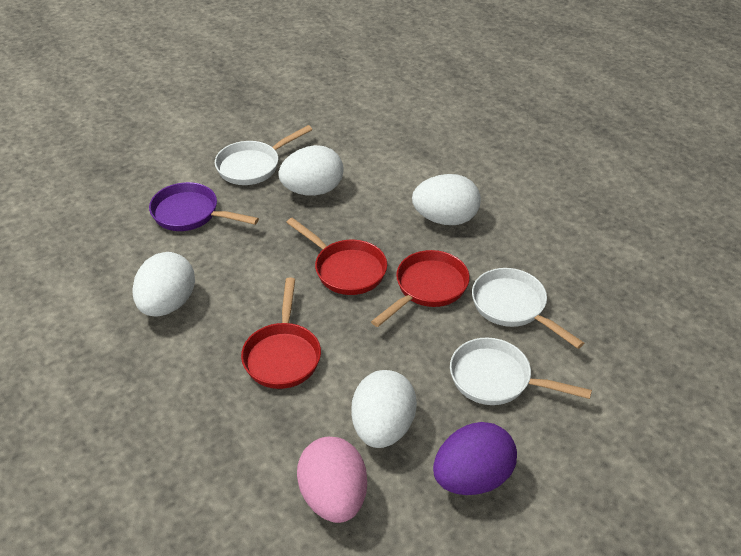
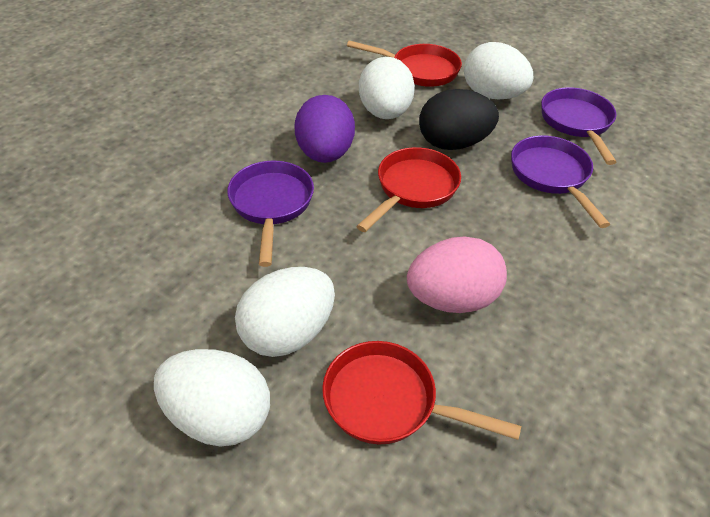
black egg: none = 0 -> [419,89,499,150] = 1
purple pan: [149,182,259,231] = 1 -> [227,161,314,267] [511,135,610,228] [541,87,617,165] = 3
white pan: [215,125,312,185] [450,337,592,405] [472,268,584,349] = 3 -> none = 0

